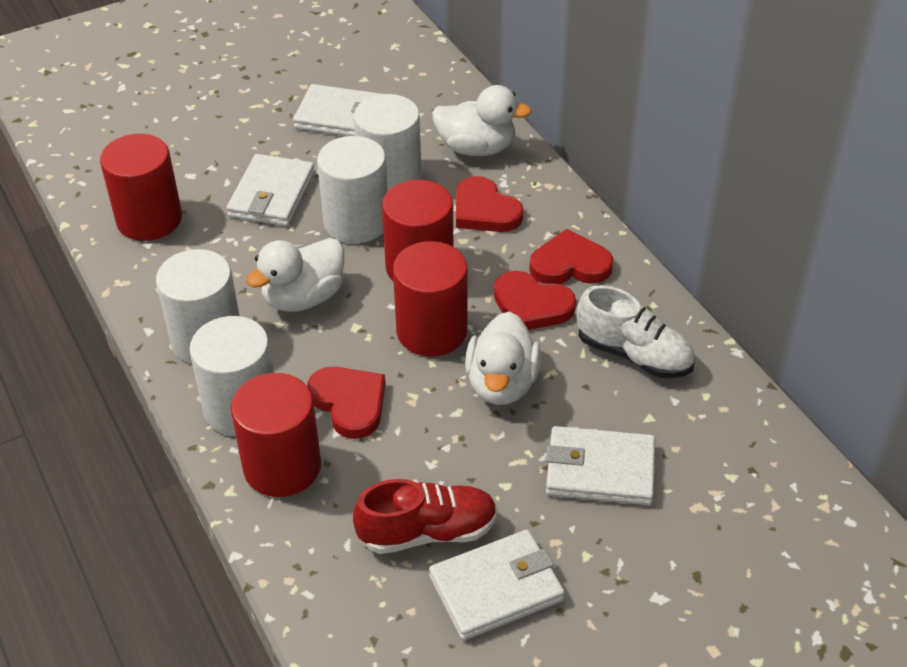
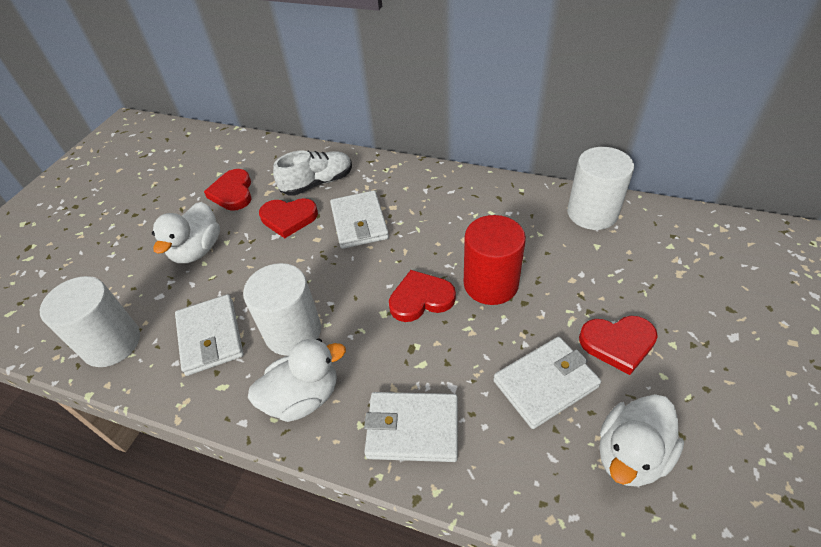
red cylinder: [100,134,182,241] [231,373,321,497] [382,180,453,282] [393,241,468,357] = 4 -> [464,215,526,305] = 1
red shoe: [353,479,498,554] = 1 -> none = 0
white cylinder: [156,249,239,364] [189,316,274,436] [317,136,388,243] [354,94,422,191] = 4 -> [40,276,140,367] [243,263,321,356] [567,147,634,230] = 3

